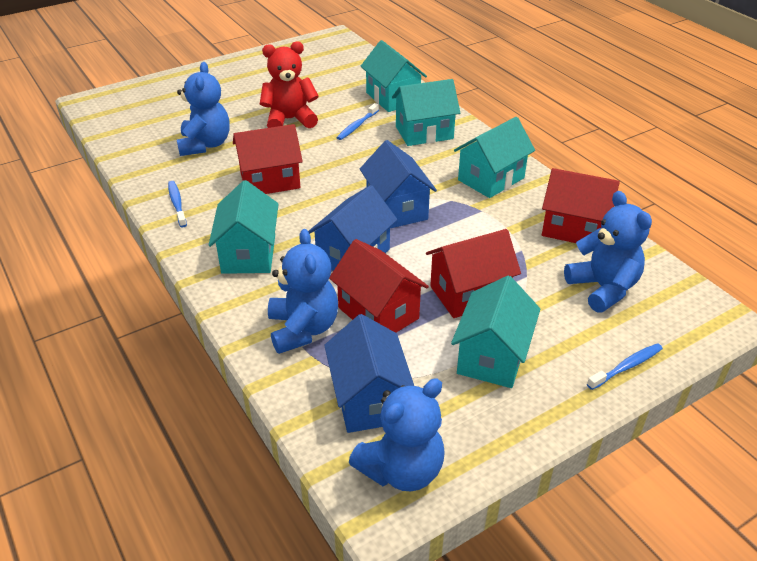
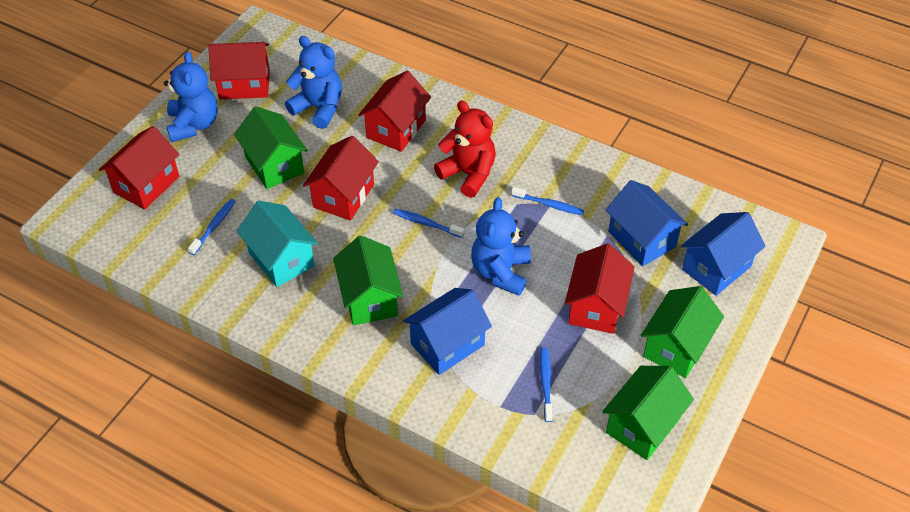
blue teddy bear: [177,62,230,156] [268,229,338,354] [349,378,445,491] [564,191,652,313] = 4 -> [164,51,218,142] [285,36,342,129] [471,197,531,296] = 3
blue toothbrush: [168,181,187,228] [337,103,379,140] [587,343,663,390] = 3 -> [188,199,236,255] [393,209,464,238] [511,187,584,216] [540,347,553,422] = 4
green house: none = 0 -> [234,106,307,189] [333,235,403,325] [602,366,694,460] [641,286,724,378] = 4
red house: [233,124,303,194] [329,239,429,333] [426,229,521,318] [542,168,620,243] = 4 -> [99,126,179,209] [208,42,270,99] [303,136,379,221] [358,71,431,152] [565,243,635,334] = 5
turquoise house: [209,180,279,274] [361,40,427,112] [392,79,460,146] [451,276,540,388] [454,117,535,198] = 5 -> [237,201,318,287] = 1

